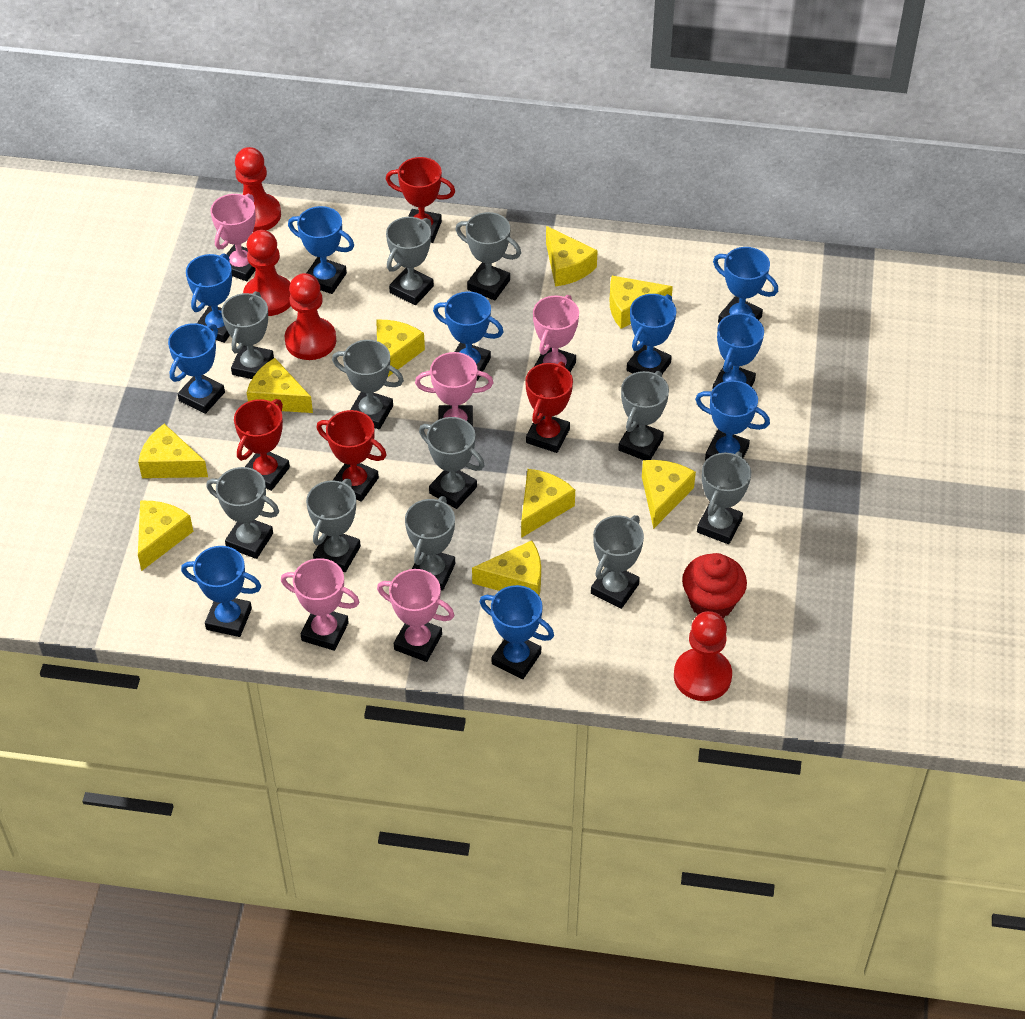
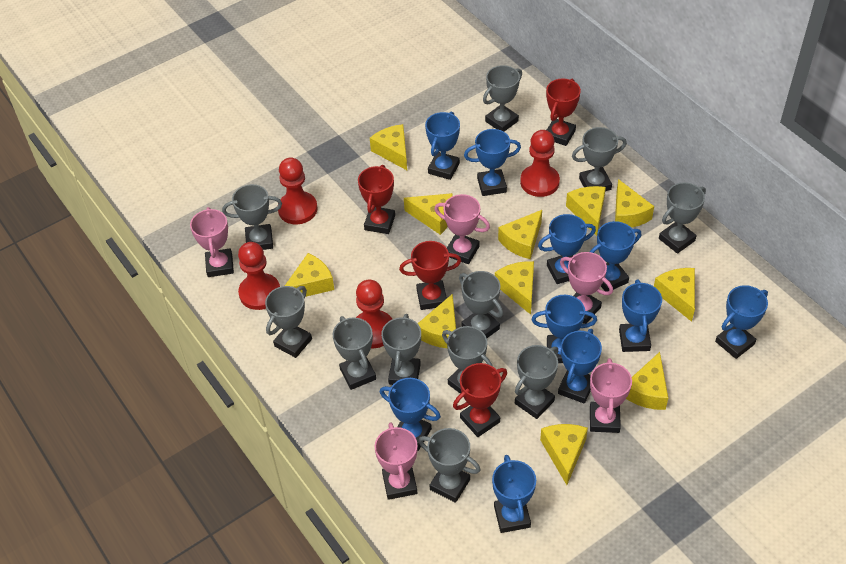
red cupcake: [682,553,747,618] = 1 -> none = 0
yellow cheese: [138,424,208,478] [138,501,193,571] [247,358,313,413] [376,320,425,377] [472,541,541,595] [521,469,575,538] [546,226,598,287] [610,276,673,329] [642,460,696,529] = 9 -> [285,253,334,297] [370,124,407,170] [404,193,452,235] [417,294,456,348] [495,261,534,315] [498,210,542,259] [540,424,588,485] [566,186,606,236] [615,179,654,228] [626,352,668,410] [654,268,695,322] = 11

